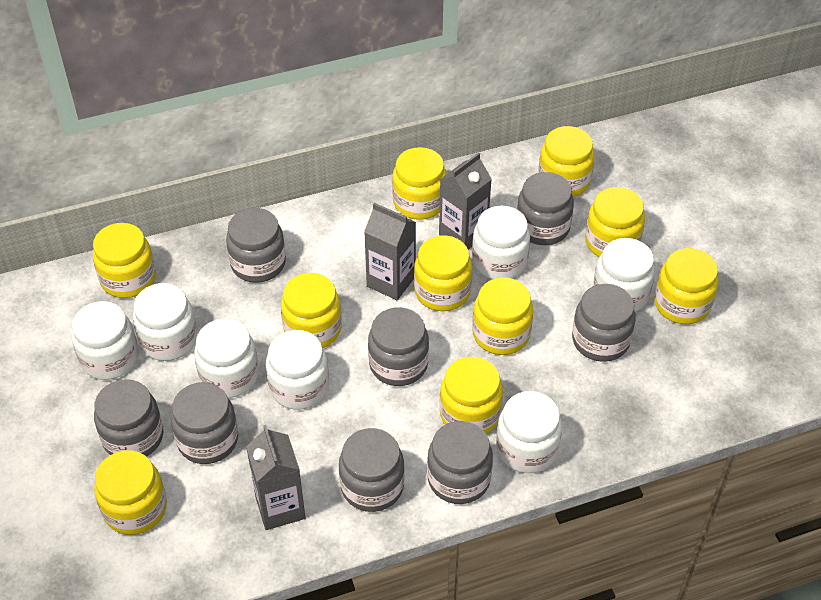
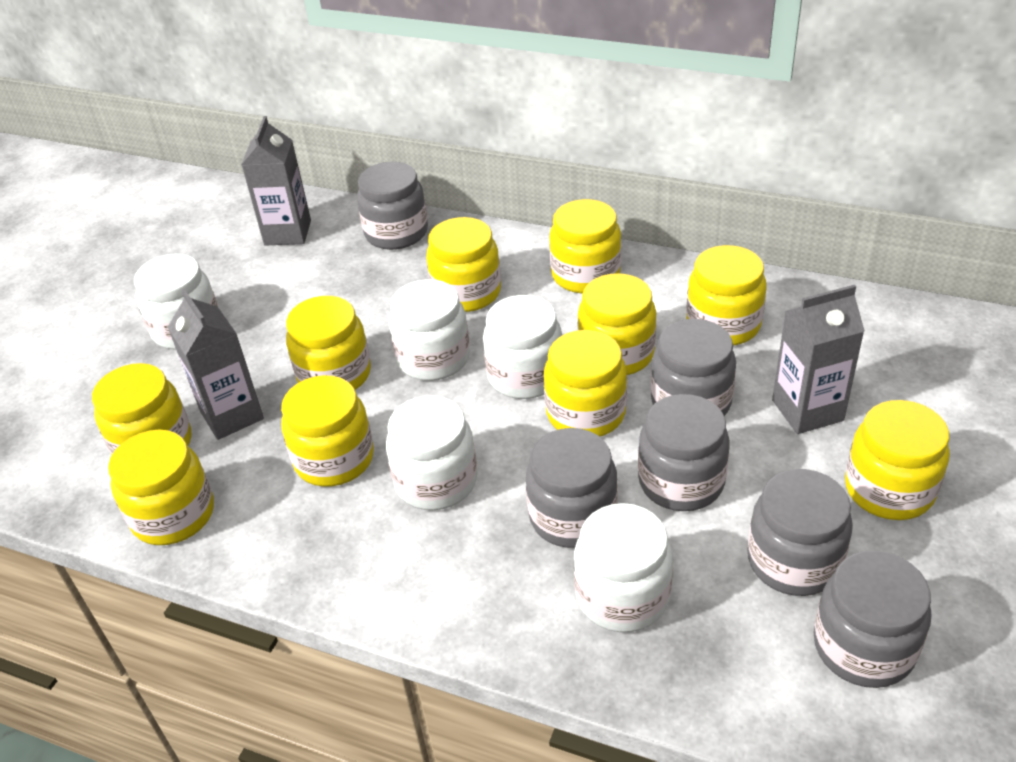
grey jar: [94,379,163,457] [171,382,238,464] [226,208,286,283] [339,428,405,512] [368,307,429,386] [427,421,493,504] [517,172,574,245] [572,284,636,362] = 8 -> [357,162,428,250] [526,428,618,548] [638,394,730,511] [651,319,736,416] [747,469,853,596] [814,551,931,688] = 6
white jar: [72,301,139,380] [133,283,197,361] [194,319,259,398] [266,330,329,410] [472,206,530,279] [496,391,562,473] [593,238,655,312] = 7 -> [134,254,218,350] [386,396,477,510] [389,279,470,381] [483,295,562,399] [574,503,673,632] = 5

